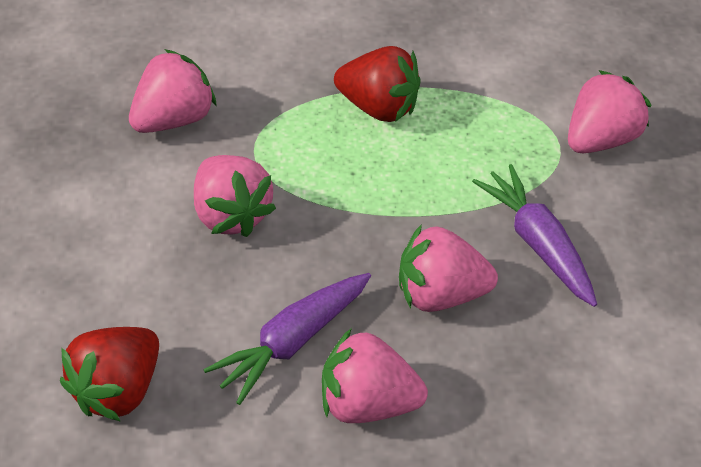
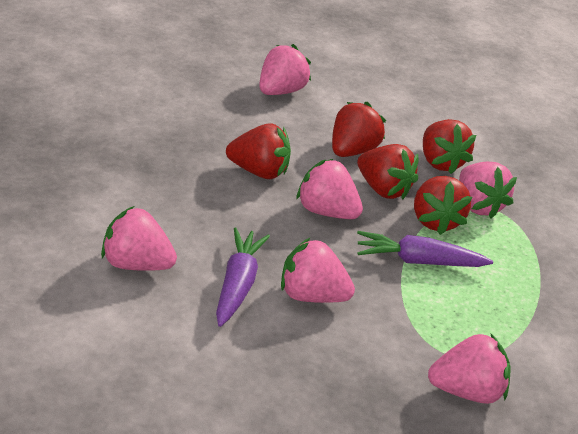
pink strawberry: [129,49,217,133] [194,155,276,237] [322,328,428,423] [399,224,498,312] [568,70,652,153] = 5 -> [101,206,177,271] [259,44,311,95] [281,237,355,303] [296,159,363,219] [428,333,510,404] [459,162,517,218] = 6
red strawberry: [60,327,159,422] [334,46,420,122] = 2 -> [226,123,291,179] [332,102,386,157] [357,144,418,199] [414,176,472,235] [423,119,476,174] = 5

